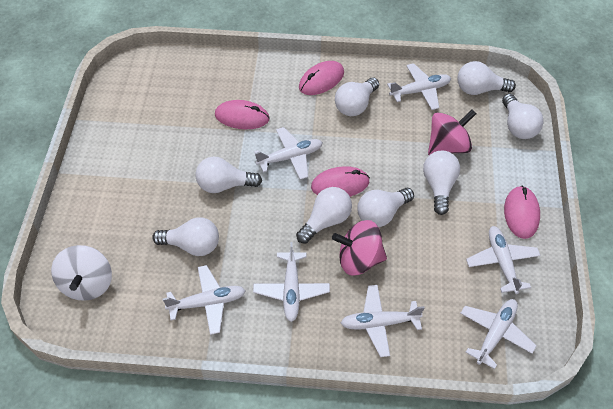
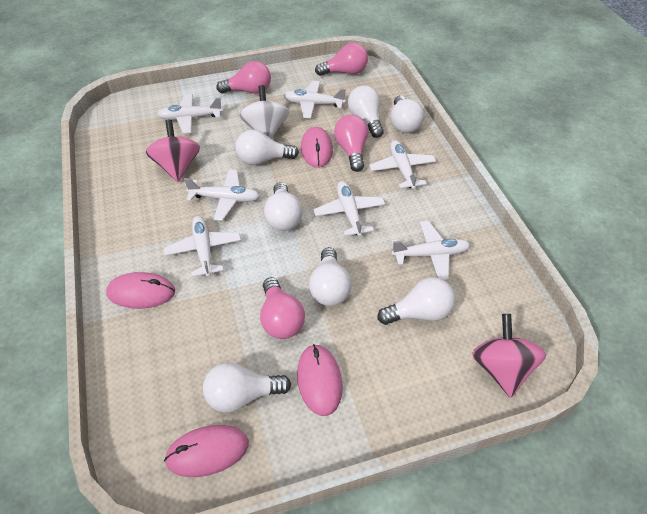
pink light bulb: none = 0 -> [216,61,271,94] [260,277,305,339] [315,43,368,76] [334,115,368,172] = 4
white light bulb: [152,217,219,256] [196,157,262,193] [296,187,352,244] [335,77,379,116] [357,188,414,227] [423,151,460,215] [457,61,516,95] [502,94,544,139] = 8 -> [203,362,291,413] [236,129,299,165] [264,182,303,231] [309,247,352,306] [348,85,384,138] [377,277,455,325] [391,95,424,133] = 7

